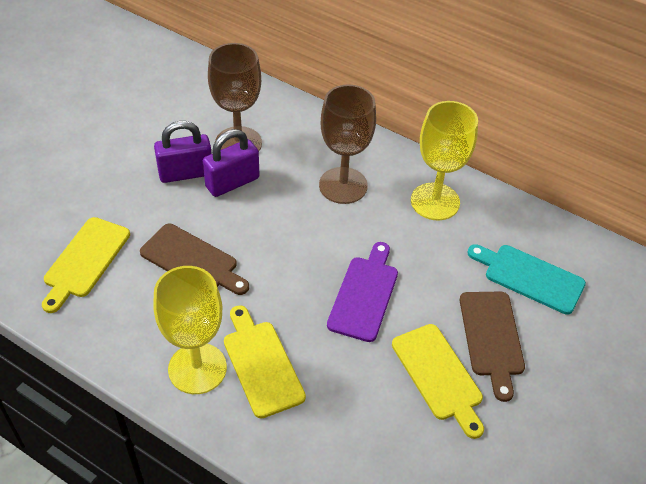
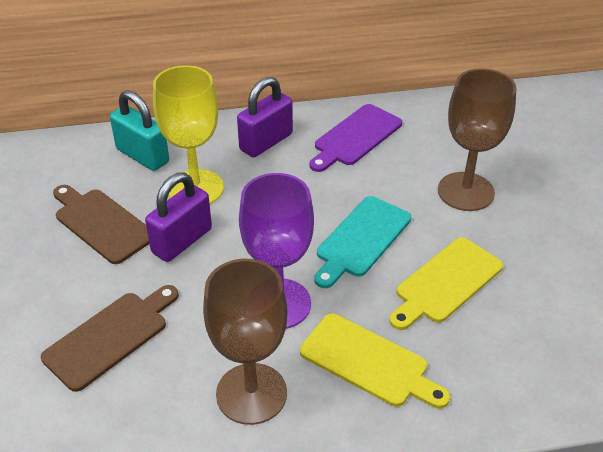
purple goblet: none = 0 -> [239,173,314,329] = 1
turquoise padlock: none = 0 -> [110,90,169,171] = 1
yellow cutting board: [42,217,130,313] [224,305,306,419] [392,324,484,439] = 3 -> [300,313,450,409] [389,237,503,330] = 2
yellow goblet: [153,266,227,394] [411,101,478,220] = 2 -> [153,65,224,204] = 1

